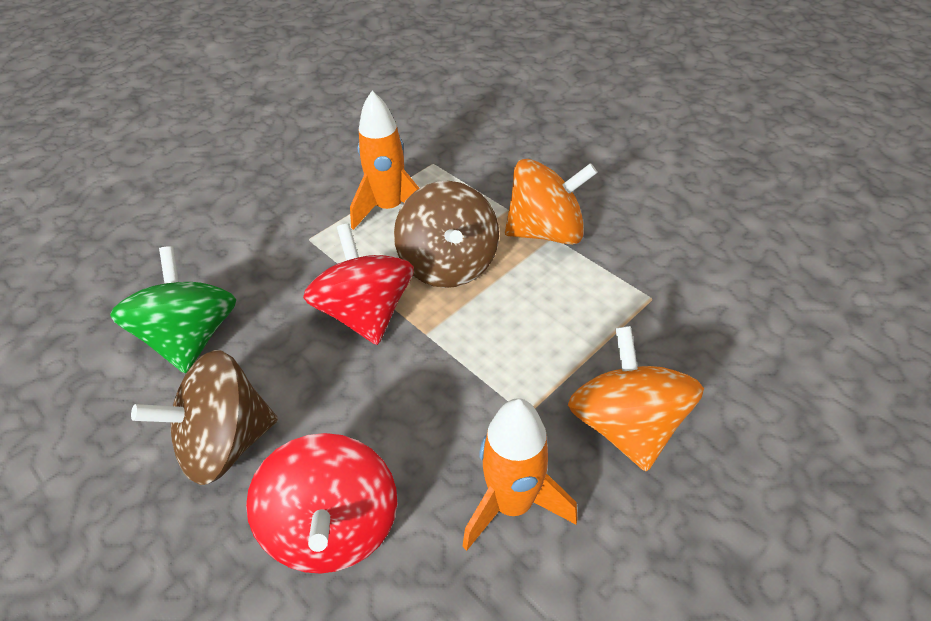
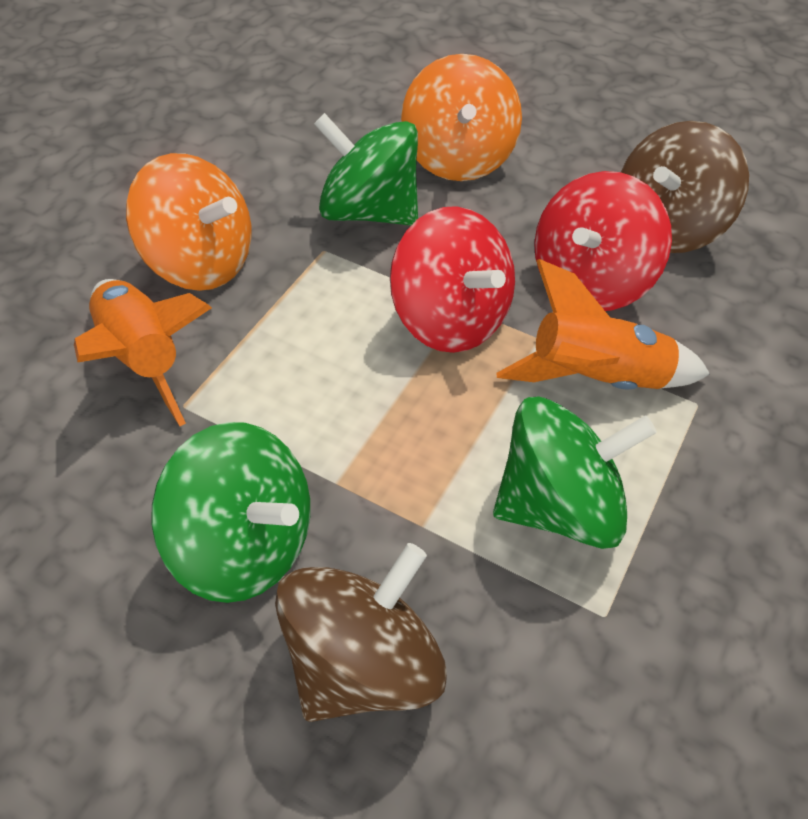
green spinning top: [110,246,236,374] = 1 -> [152,422,310,603] [314,113,418,225] [493,397,657,549] = 3

